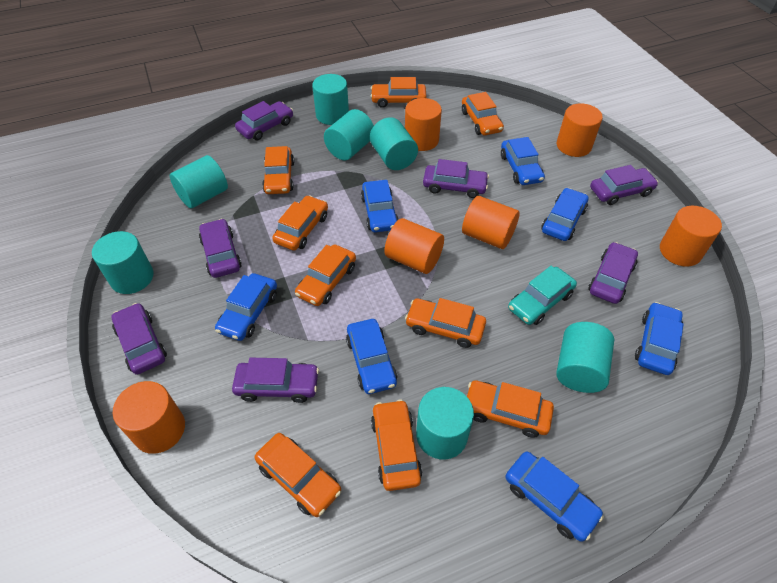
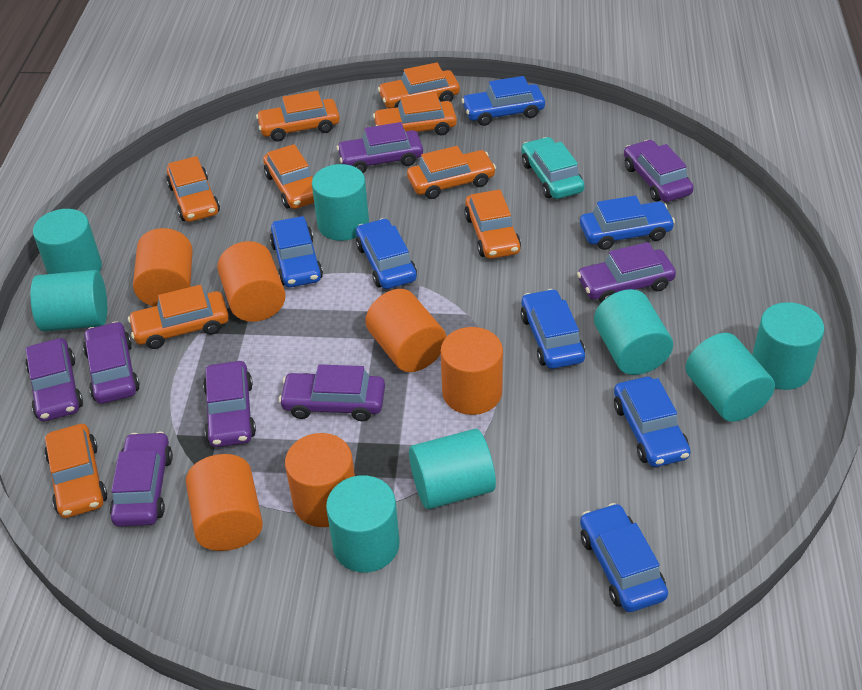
purple car: [111,303,167,375] [199,219,242,278] [232,358,319,403] [235,101,293,141] [423,159,489,198] [588,242,638,304] [590,165,658,205] = 7 -> [25,338,83,422] [83,321,140,404] [110,432,173,527] [203,361,256,447] [279,364,385,421] [337,122,423,173] [577,242,676,303] [624,140,694,202] = 8
turquoise cylinder: [92,231,153,294] [169,155,228,209] [312,74,349,125] [324,109,374,160] [370,117,418,170] [416,387,474,460] [556,322,615,393] = 7 -> [30,270,107,331] [33,209,102,274] [312,164,369,241] [326,475,400,573] [409,429,496,509] [594,289,673,375] [686,333,775,422] [752,302,824,390] = 8

